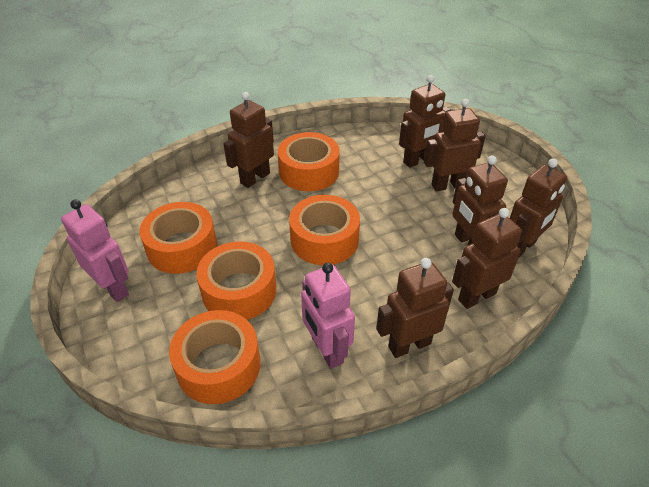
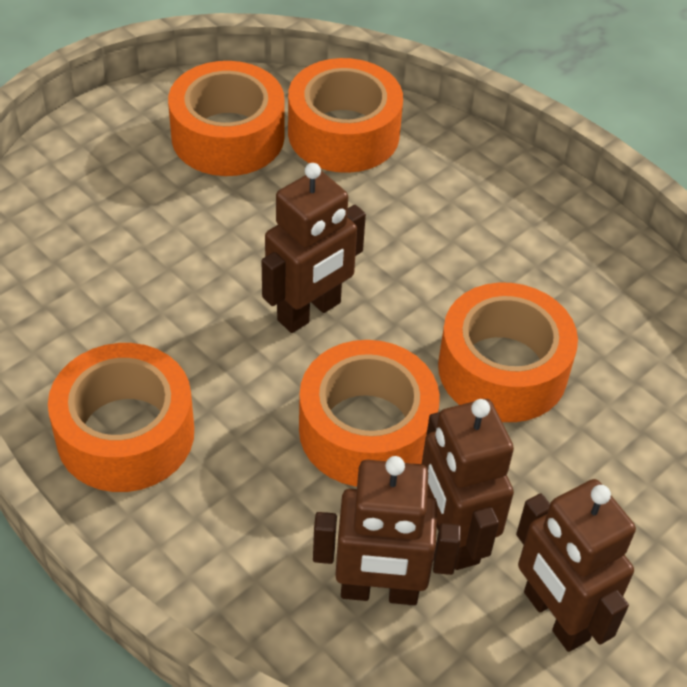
brown robot: [223,92,274,188] [376,258,454,358] [399,75,451,168] [424,99,486,191] [452,155,508,245] [452,208,522,309] [510,158,567,259] = 7 -> [262,163,366,333] [313,456,461,605] [422,399,514,570] [516,479,636,652] = 4
pink robot: [61,199,129,302] [301,263,355,369] = 2 -> none = 0

